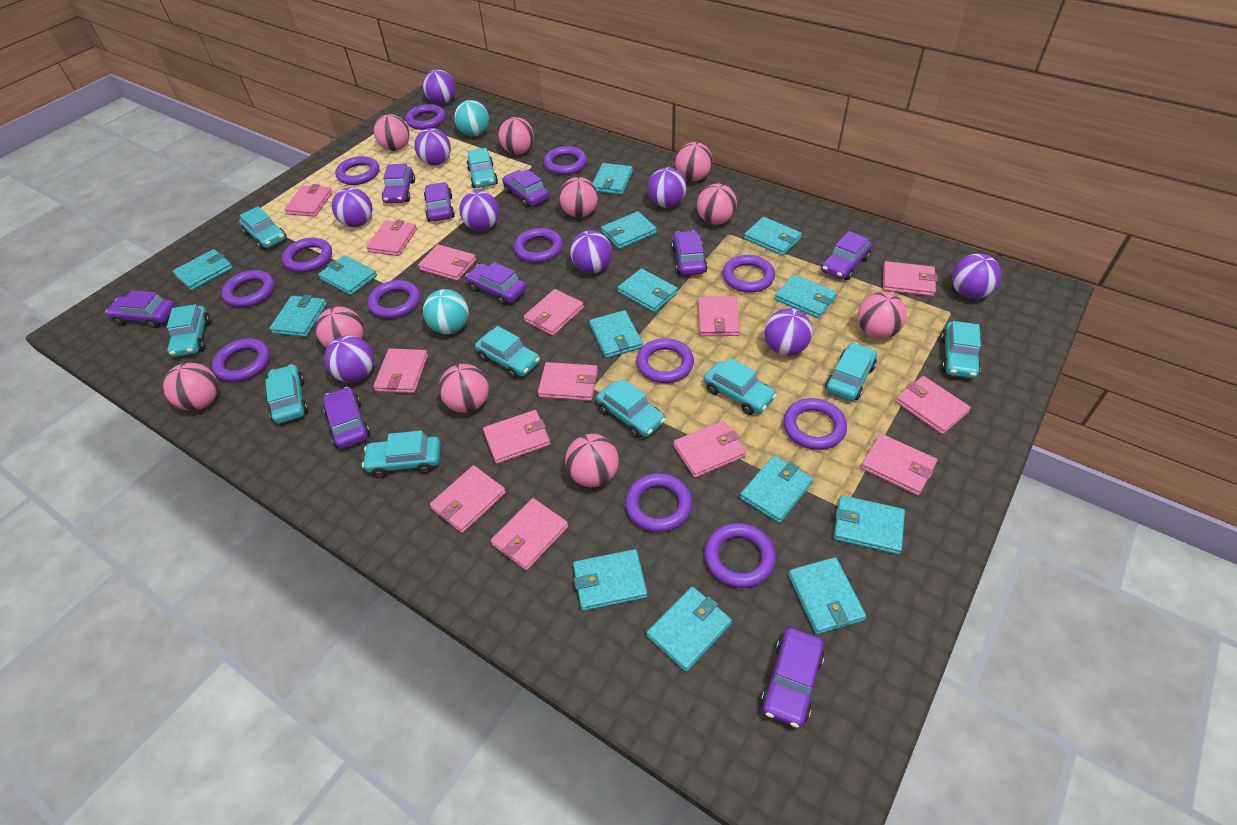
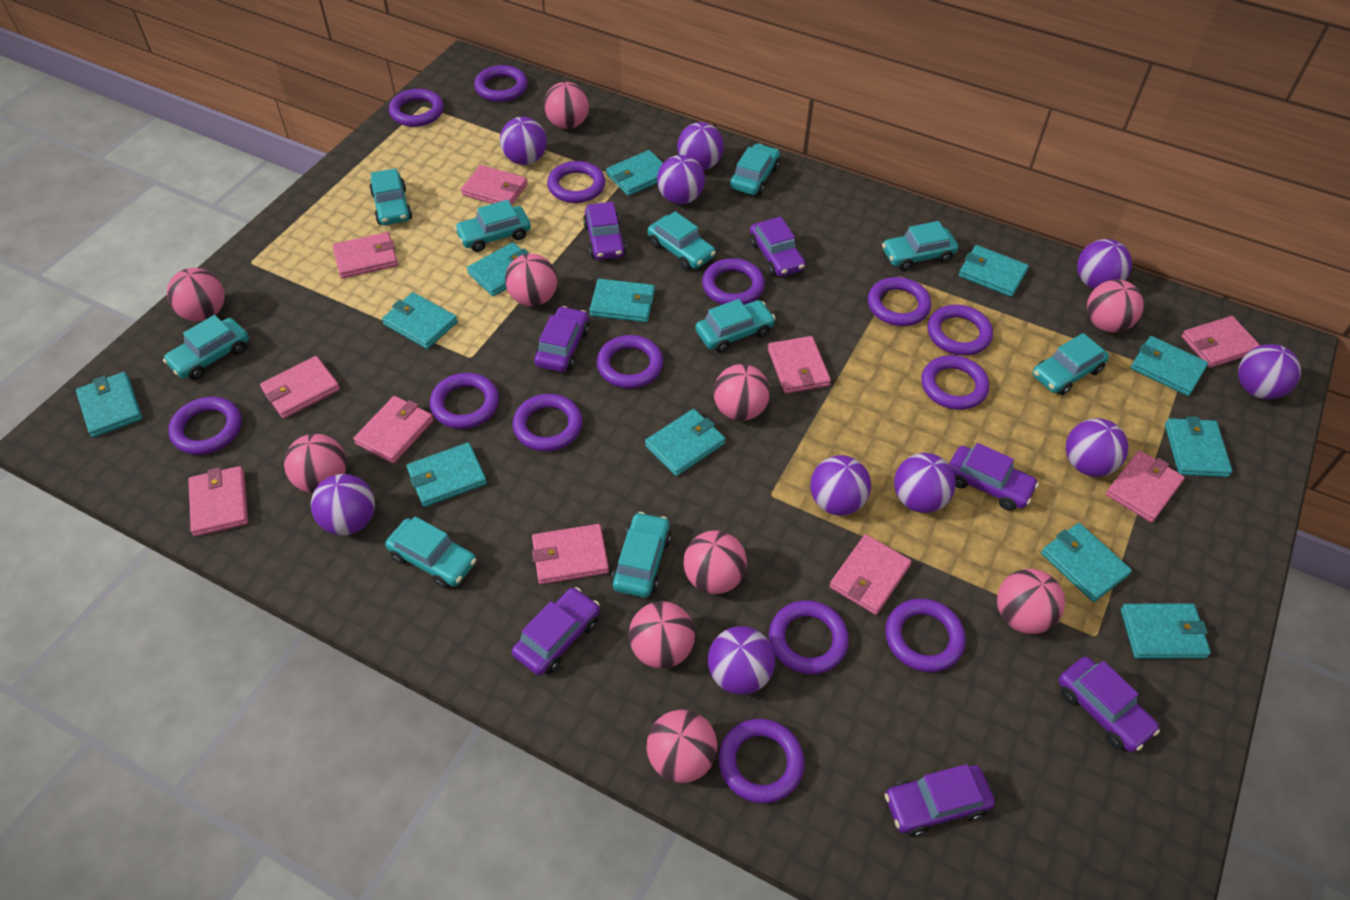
pink wallet: [284,184,333,217] [366,220,417,256] [373,349,428,393] [418,244,476,281] [430,465,506,533] [483,410,550,464] [491,498,568,571] [524,289,584,336] [538,362,598,401] [674,421,746,478] [698,296,740,336] [861,434,937,496] [883,261,938,296] [895,376,971,434] = 14 -> [188,466,248,536] [260,356,340,419] [333,232,398,279] [353,396,434,464] [461,165,528,206] [532,524,609,584] [768,336,831,394] [829,534,912,615] [1106,450,1185,523] [1181,316,1261,368] = 10
purple ball: [324,336,374,383] [332,187,372,227] [414,128,451,166] [423,69,456,104] [459,190,499,231] [570,230,612,273] [648,167,686,208] [764,309,813,356] [952,253,1001,299] = 9 -> [311,474,375,535] [500,117,547,165] [657,155,705,204] [677,122,724,170] [708,626,775,695] [810,455,871,516] [894,453,956,513] [1066,418,1128,477] [1077,239,1132,289] [1238,344,1301,399] = 10
purple car: [106,290,175,328] [323,387,370,449] [382,163,415,203] [424,182,455,222] [466,262,526,305] [502,169,549,208] [672,230,707,275] [761,628,824,728] [821,231,872,280] = 9 -> [512,587,600,676] [534,306,589,372] [583,202,626,260] [750,217,805,277] [885,764,995,837] [949,443,1039,511] [1058,657,1160,752] = 7
purple ring: [212,338,270,382] [221,270,275,307] [282,238,332,273] [335,156,379,185] [367,280,420,319] [405,104,446,130] [514,228,563,263] [543,146,587,175] [625,473,692,532] [636,338,694,383] [704,523,776,588] [723,255,775,293] [783,398,847,450] = 13 -> [168,397,242,455] [389,89,444,127] [430,373,499,429] [474,65,528,102] [513,394,582,452] [547,161,605,203] [597,335,663,388] [702,258,765,305] [718,719,805,803] [769,600,849,674] [868,277,931,326] [885,598,966,672] [921,355,989,410] [928,305,993,356] = 14
turquoise ball: [423,289,469,334] [454,100,489,136] = 2 -> none = 0
turquoise wallet: [173,249,233,291] [270,295,327,337] [318,255,377,295] [573,549,647,611] [589,310,643,358] [593,163,633,195] [601,211,657,249] [618,268,678,312] [647,587,732,672] [740,455,813,523] [744,217,802,256] [775,274,837,318] [788,557,866,634] [833,495,905,555] = 14 -> [76,372,143,438] [382,292,458,349] [407,443,487,507] [467,242,530,296] [589,279,655,322] [606,150,663,196] [645,409,725,476] [959,245,1029,297] [1041,523,1132,602] [1121,603,1211,659] [1131,336,1208,396] [1165,416,1232,477] = 12

